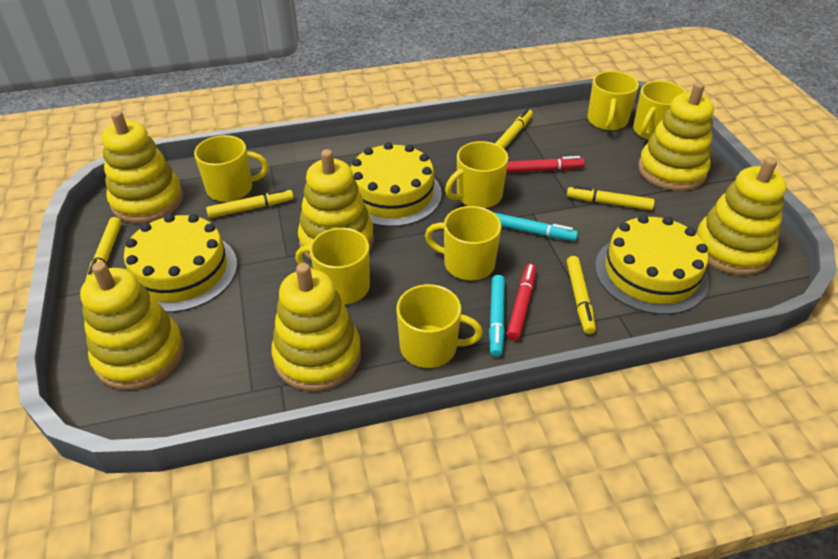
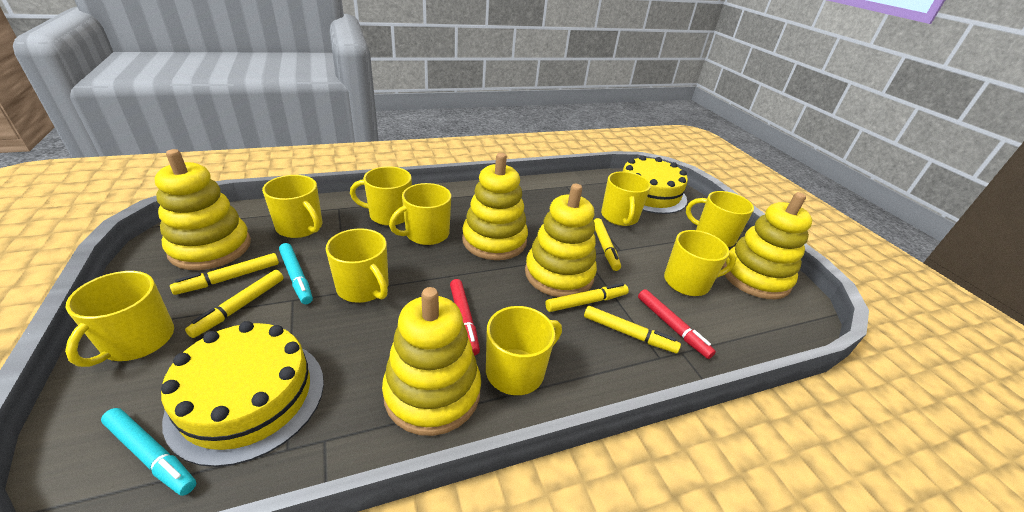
yellow cake: [124,214,237,313] [351,142,442,227] [595,215,709,315] = 3 -> [161,321,324,467] [623,155,688,214] = 2
yellow mug: [194,135,268,202] [295,228,370,305] [396,284,483,368] [425,206,501,280] [445,141,508,208] [587,71,639,130] [633,81,687,140] = 7 -> [65,271,174,367] [262,175,322,238] [326,228,389,303] [350,166,412,226] [389,183,451,245] [486,306,562,395] [601,171,651,226] [664,230,736,296] [686,191,754,247] = 9
yellow stacking toy: [80,262,184,390] [102,111,183,223] [271,263,361,391] [298,149,374,260] [638,82,714,191] [696,157,787,275] = 6 -> [154,149,251,270] [382,287,481,436] [462,153,528,260] [525,184,597,297] [722,192,812,299] = 5

